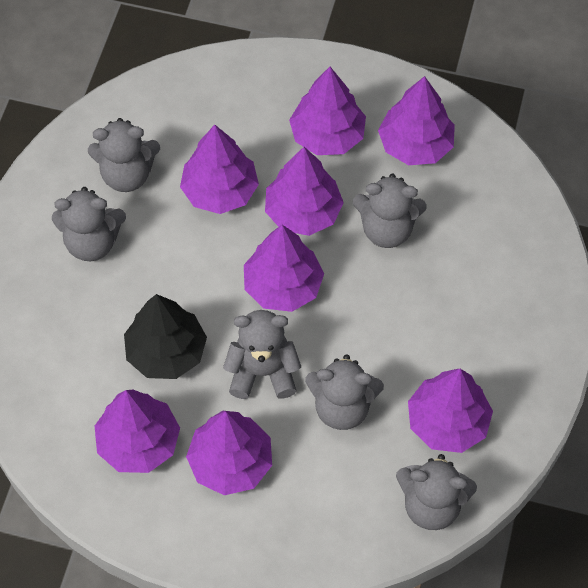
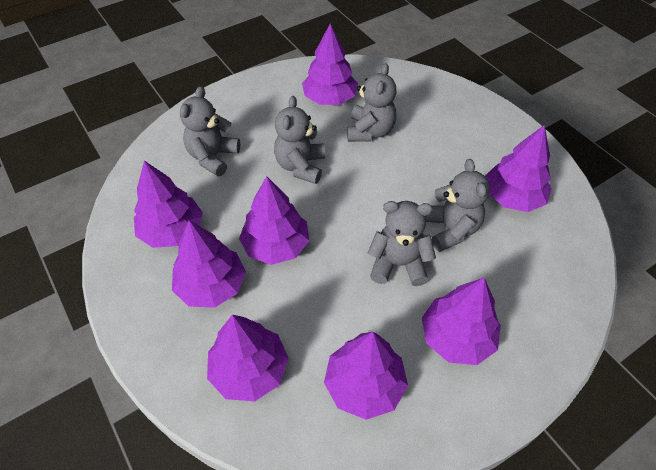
black tree: [124,294,207,379] = 1 -> none = 0
grey teddy bear: [52,187,126,261] [88,118,160,192] [223,310,301,399] [305,354,384,430] [353,173,427,248] [396,454,477,530] = 6 -> [180,86,240,176] [274,96,325,184] [347,63,396,142] [368,201,436,286] [426,159,490,252] = 5

